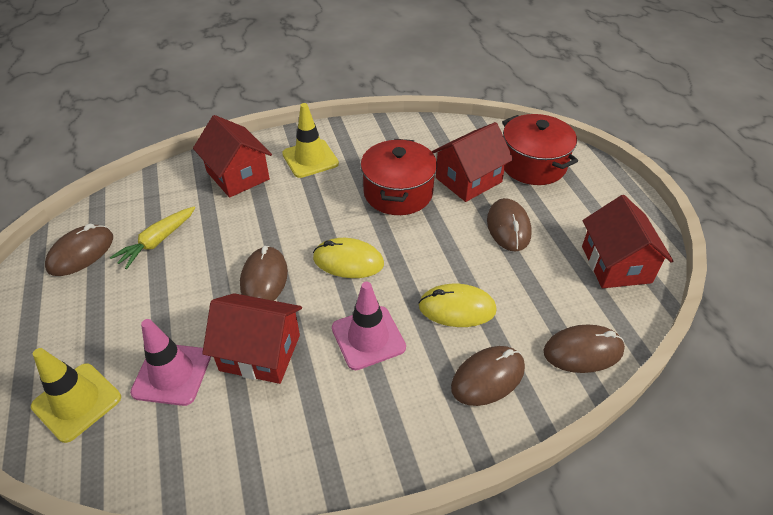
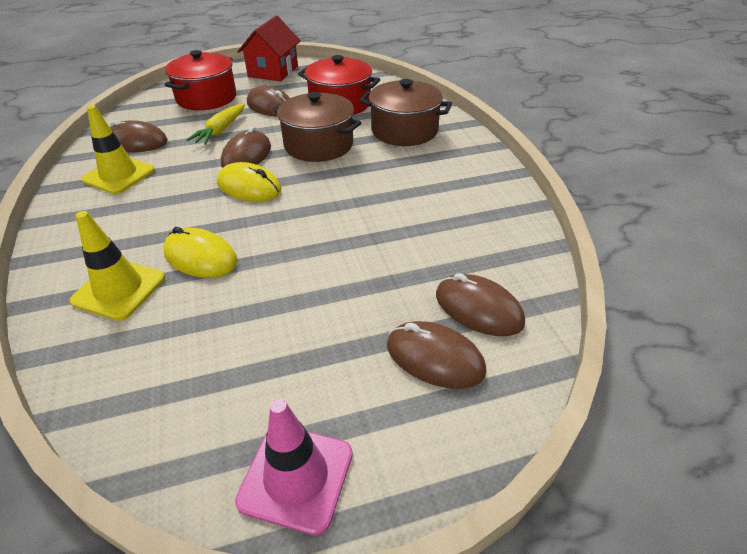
brown pot: none = 0 -> [273,92,361,162] [360,79,452,146] = 2
pink traffic cone: [130,319,211,406] [332,282,406,370] = 2 -> [235,399,353,536] = 1
red house: [193,115,272,198] [202,293,302,384] [431,122,514,202] [582,195,673,288] = 4 -> [237,16,301,81] = 1

